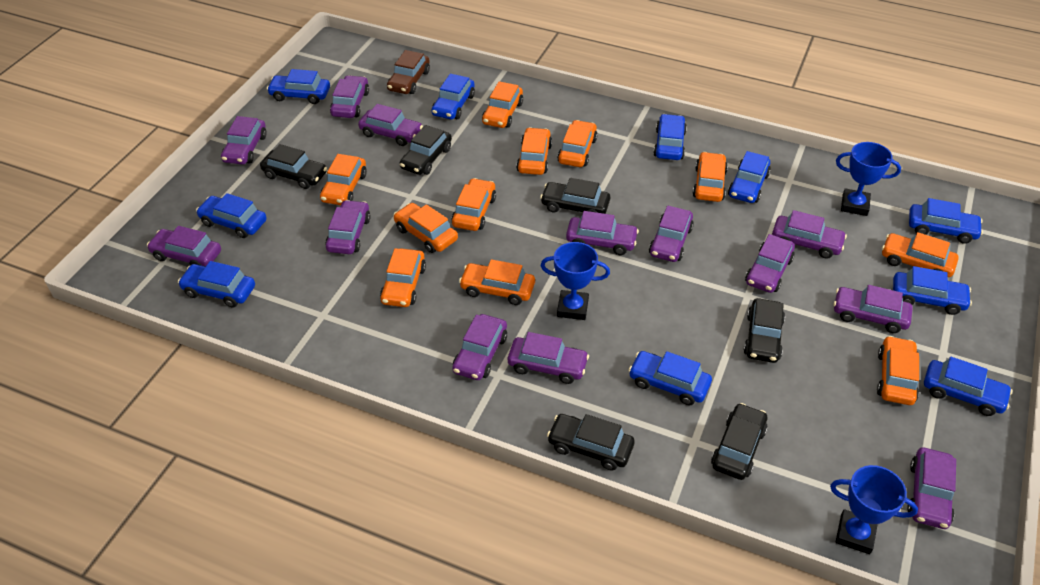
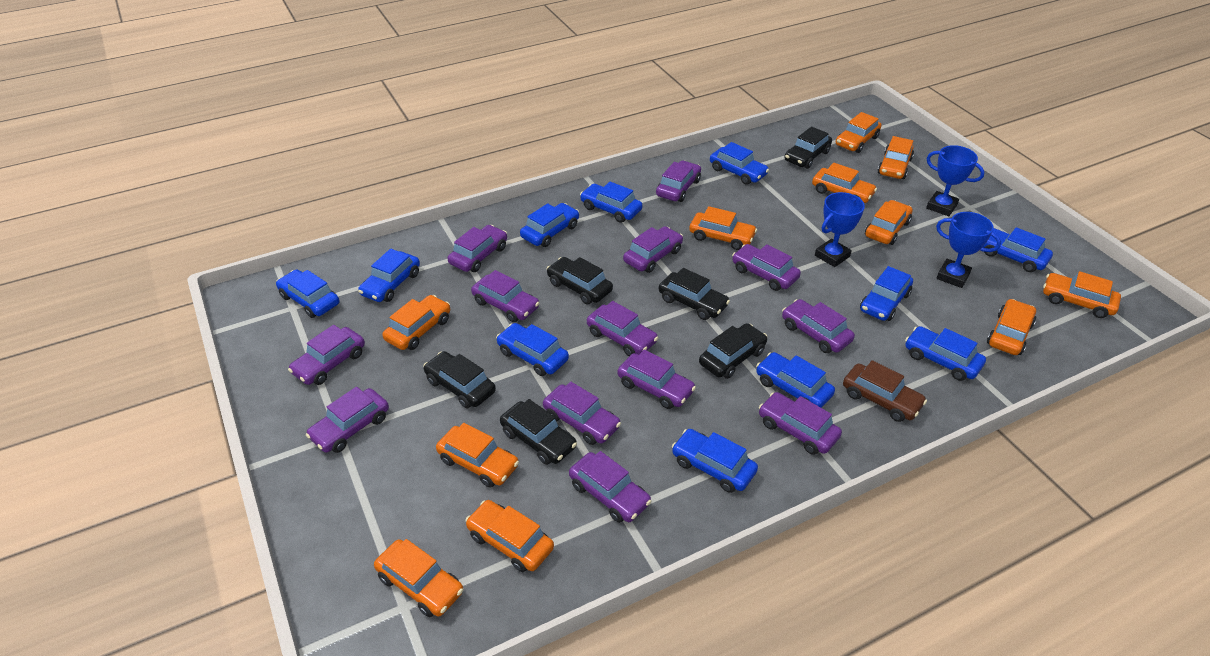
blue car: [178,261,255,308] [196,193,267,238] [267,69,330,104] [431,74,475,119] [629,351,712,405] [653,114,687,160] [728,151,771,203] [893,266,972,315] [909,198,983,244] [924,357,1012,416] = 10 -> [276,269,339,318] [358,249,420,302] [496,323,569,376] [520,203,579,247] [580,182,642,223] [672,429,758,493] [710,142,769,185] [756,352,835,408] [860,266,913,321] [905,326,986,381] [983,227,1053,272] = 11

